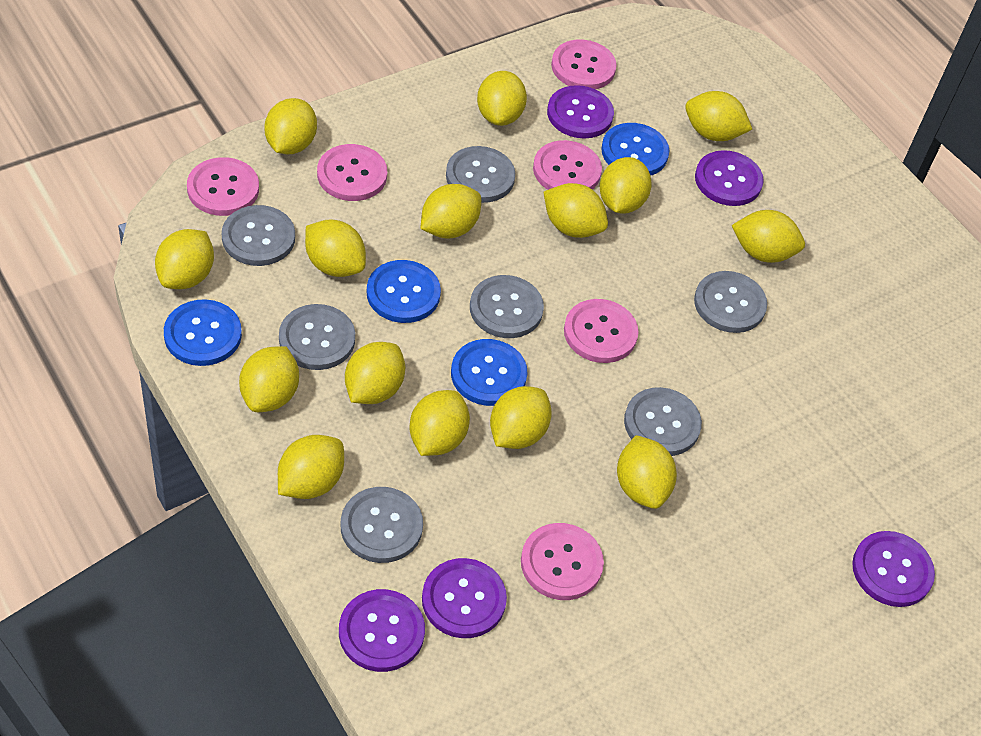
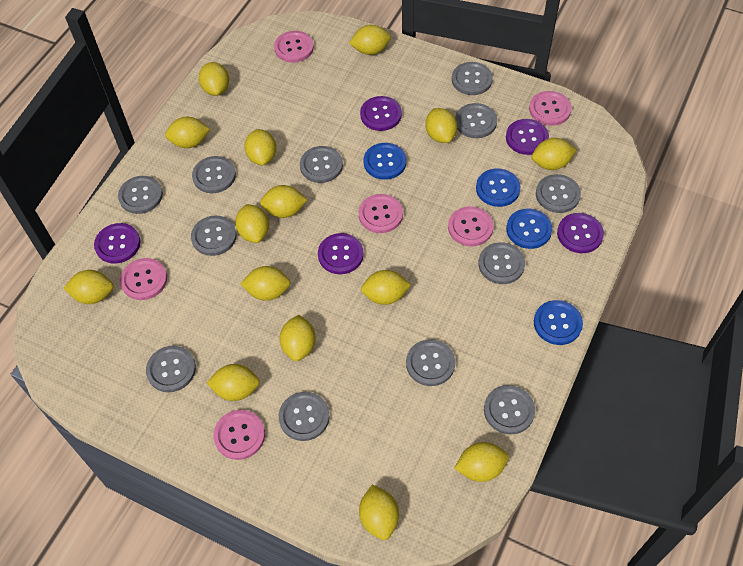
grey button: [222,205,295,266] [279,304,355,370] [341,487,423,563] [446,146,515,203] [470,275,544,338] [624,387,702,456] [694,271,767,333] = 7 -> [118,176,163,214] [146,346,196,392] [191,216,237,256] [192,156,236,193] [279,392,329,441] [300,146,343,183] [406,339,455,386] [452,62,493,95] [455,103,497,138] [479,242,525,284] [484,385,535,435] [536,174,581,213] = 12

